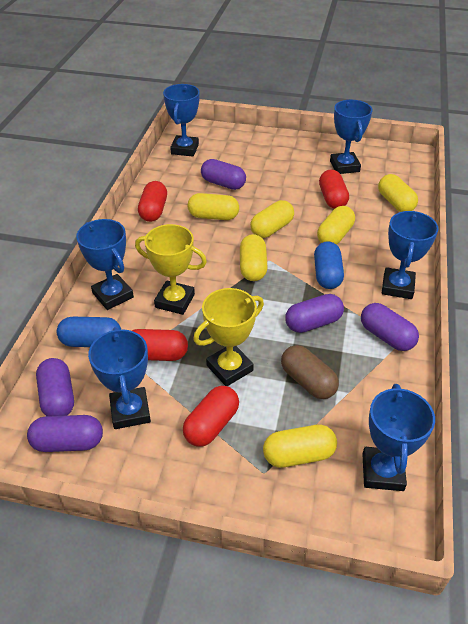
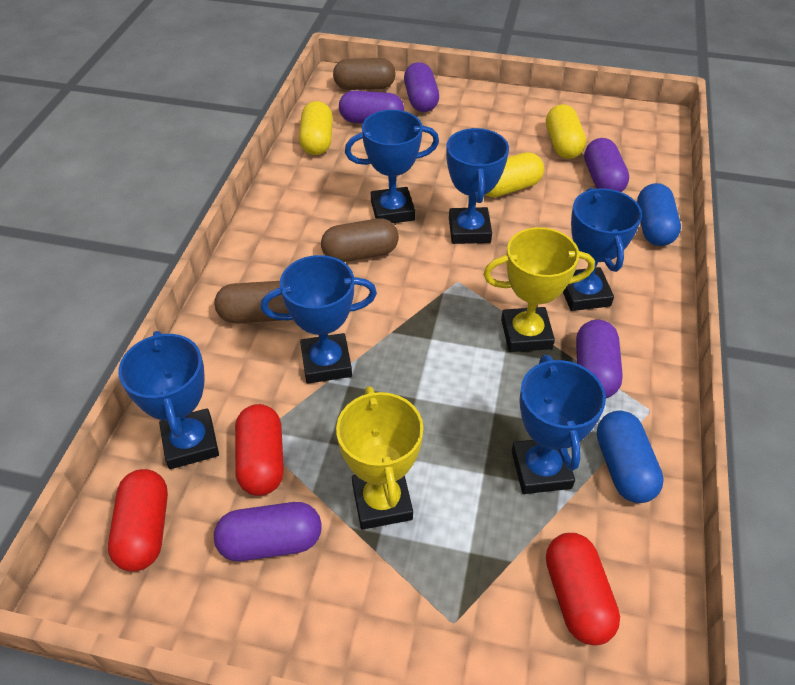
brown capsule: [281,345,339,399] = 1 -> [214,281,289,323] [321,218,399,262] [333,58,396,90] = 3
red capsule: [132,329,188,361] [138,181,167,222] [183,386,239,446] [319,169,349,209] = 4 -> [108,469,168,572] [235,404,284,496] [546,533,620,646] = 3
yellow capsule: [188,193,239,220] [240,234,268,281] [250,200,294,238] [263,425,337,468] [317,206,355,245] [378,174,418,212] = 6 -> [299,101,333,155] [485,152,544,198] [546,104,586,159] = 3

